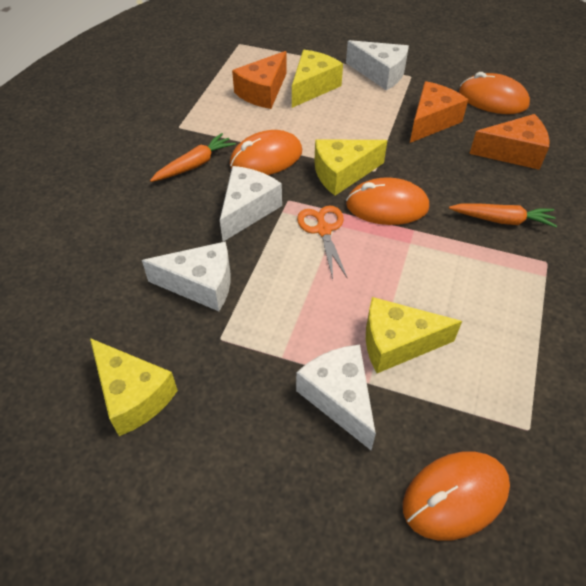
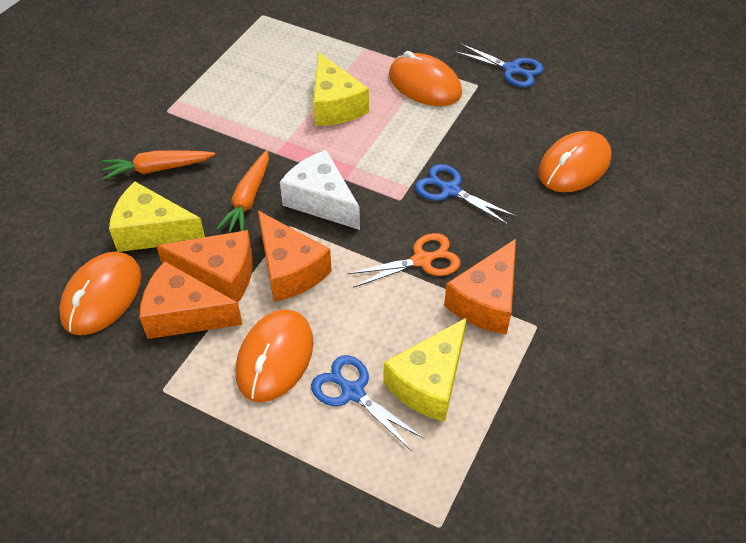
blue scissors: none = 0 -> [311,355,424,451] [415,164,517,225] [453,43,544,87] = 3
orange cheese: [232,51,287,109] [410,81,468,143] [469,114,549,170] = 3 -> [139,261,243,339] [156,230,253,302] [258,211,332,302] [444,239,516,335] = 4
white cheese: [142,241,230,311] [220,166,282,242] [296,345,376,450] [346,40,409,91] = 4 -> [280,150,360,230] = 1
yellow cheese: [90,338,178,436] [292,50,343,108] [314,139,387,196] [366,297,462,373] = 4 -> [109,182,205,252] [313,52,369,126] [383,318,467,422] = 3

